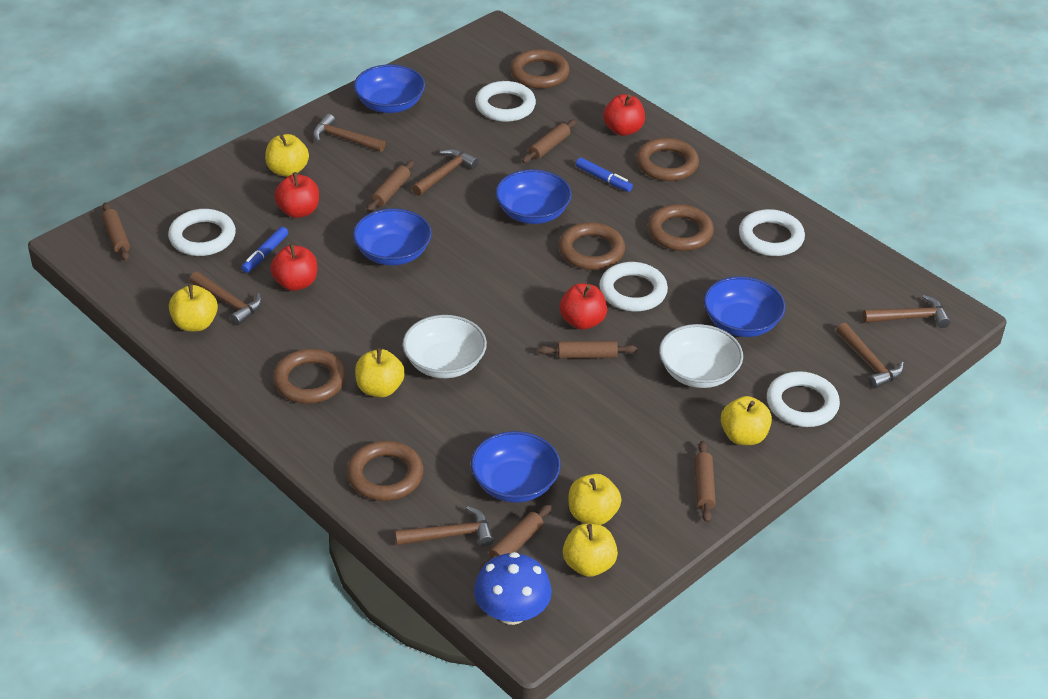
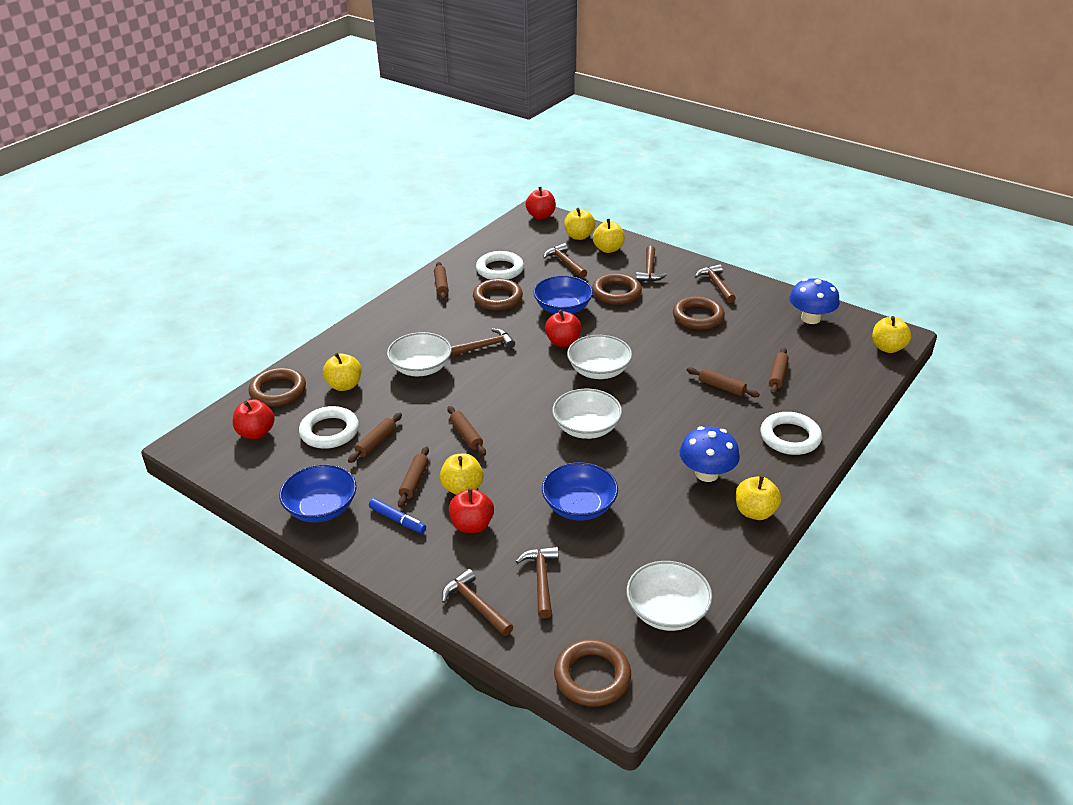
blue bowl: [353,208,432,266] [354,64,425,113] [471,431,561,503] [495,169,572,224] [704,276,786,337] = 5 -> [279,464,357,522] [533,276,593,314] [542,462,618,520] = 3
blue marker: [241,227,288,273] [576,157,633,192] = 2 -> [369,498,426,533] = 1
blue mushroom: [474,552,552,625] = 1 -> [680,426,740,482] [789,278,840,324] = 2
brown ring: [273,349,346,404] [347,441,424,501] [510,49,570,89] [559,222,625,270] [636,138,699,181] [648,204,714,251] = 6 -> [248,367,306,406] [473,279,523,310] [554,639,631,706] [592,273,642,305] [673,296,725,330] = 5
white bowl: [403,315,487,378] [659,324,743,388] = 2 -> [387,332,452,376] [552,389,622,439] [567,335,632,379] [626,561,713,631] = 4
white ring: [168,209,236,256] [475,81,536,122] [599,262,668,312] [739,209,805,256] [767,371,840,427] = 5 -> [299,406,359,449] [476,251,524,280] [760,412,822,455] = 3

